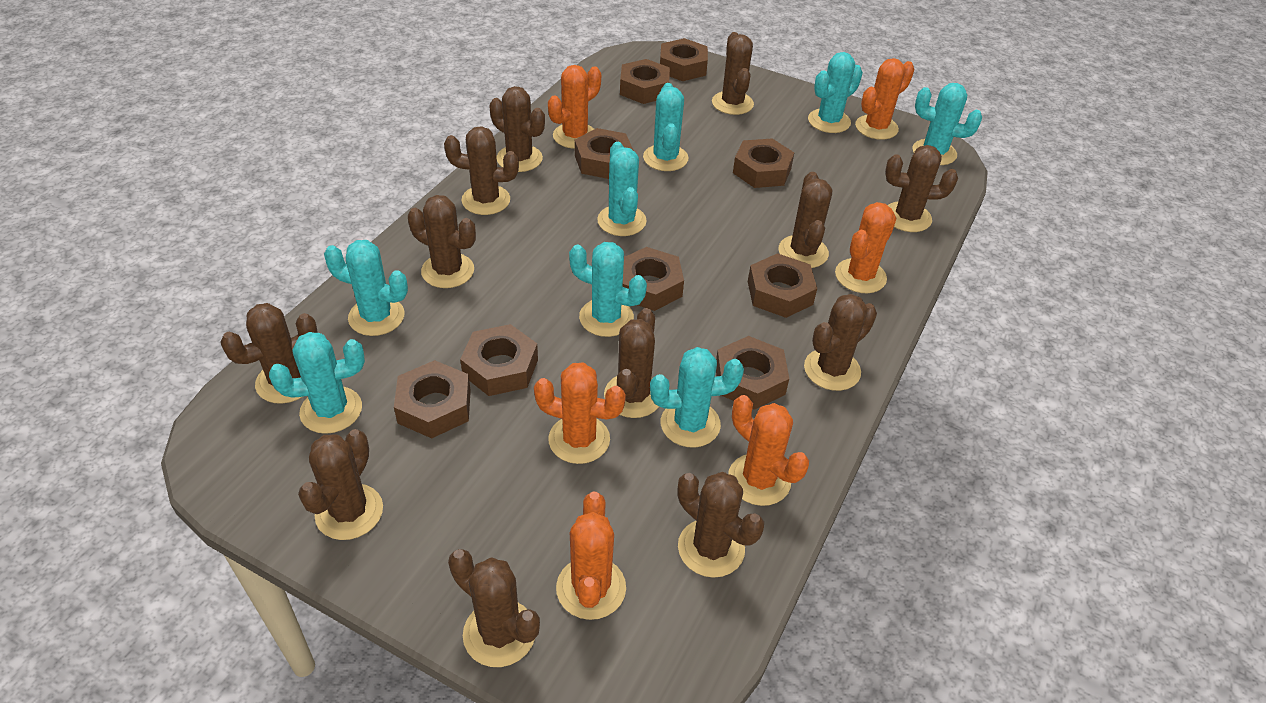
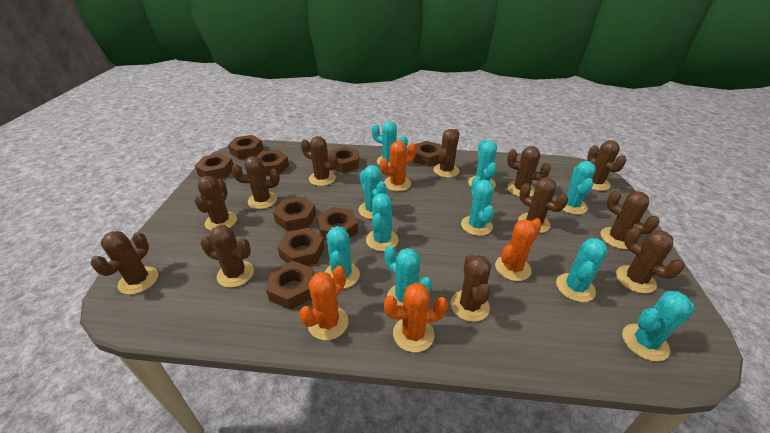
orange cactus: [534,362,626,464] [548,65,601,149] [556,492,626,620] [728,395,809,506] [835,202,897,293] [855,58,915,140] = 6 -> [299,266,348,340] [380,141,416,191] [383,283,448,352] [495,218,542,281] = 4
turquoise cactus: [269,332,365,434] [324,240,408,336] [569,242,647,337] [597,142,647,236] [643,83,688,171] [650,347,744,448] [808,52,863,133] [913,83,982,165] = 8 -> [325,226,360,289] [358,165,386,219] [366,193,398,251] [371,121,408,167] [384,245,432,306] [461,176,494,236] [468,139,497,188] [556,238,608,302] [562,161,596,215] [622,291,695,361] = 10

